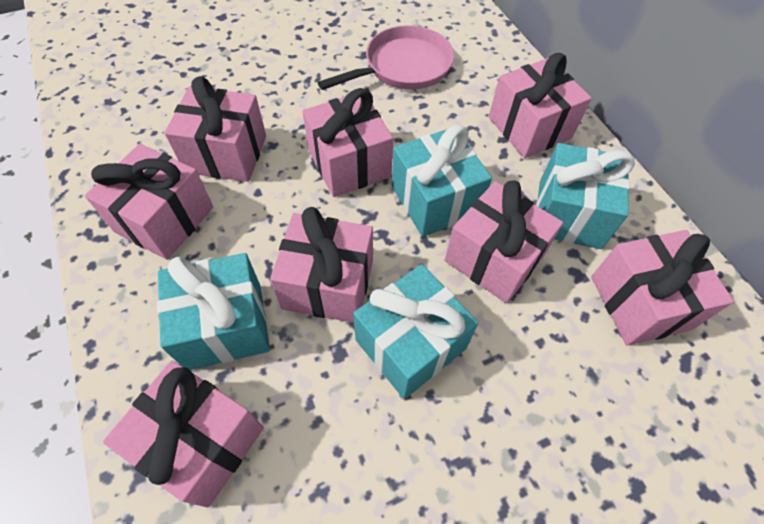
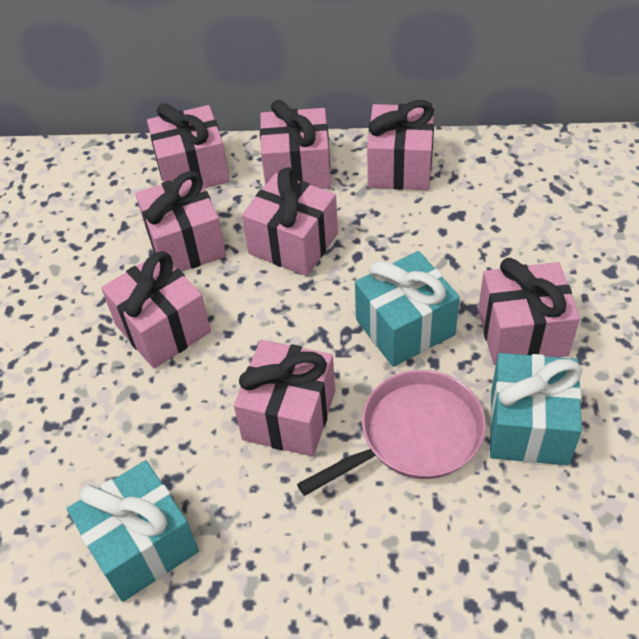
turquoise gift: [157,253,270,370] [353,264,478,399] [392,125,492,237] [536,143,635,249] = 4 -> [67,460,199,602] [355,251,460,367] [489,353,582,465] = 3

